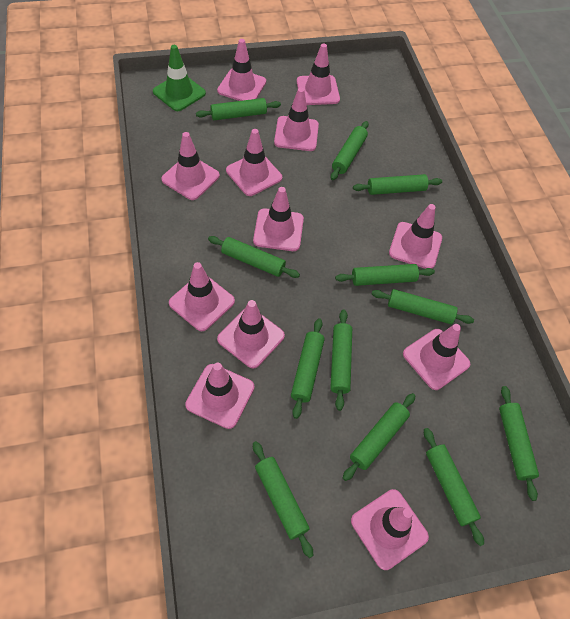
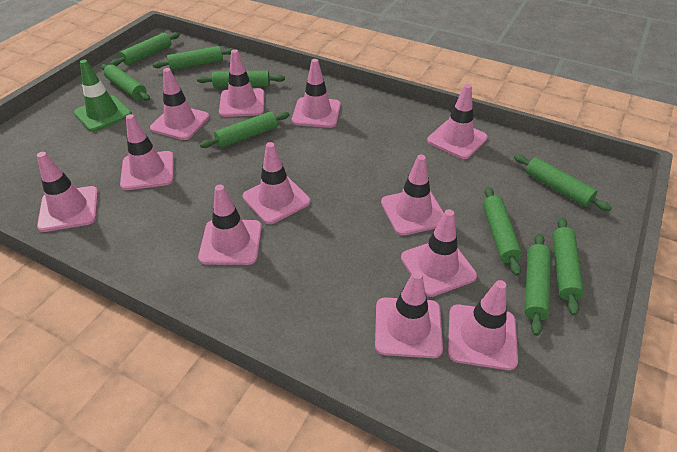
green rolling pin: [196,98,281,120] [208,236,300,278] [253,441,313,558] [291,318,325,419] [330,310,352,411] [331,121,369,180] [335,264,435,286] [343,393,415,481] [353,174,442,195] [372,289,474,324] [424,428,484,546] [499,386,539,501] = 12 -> [101,64,150,101] [110,32,180,66] [153,46,234,70] [197,71,285,88] [200,112,290,148] [483,187,522,276] [514,154,612,211] [524,234,551,336] [552,217,584,316] = 9

